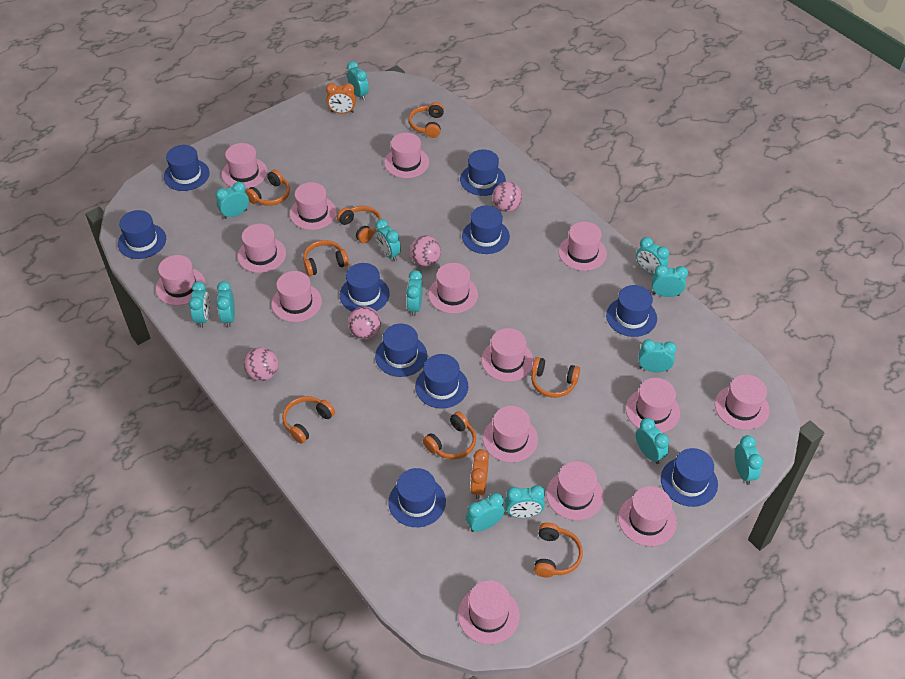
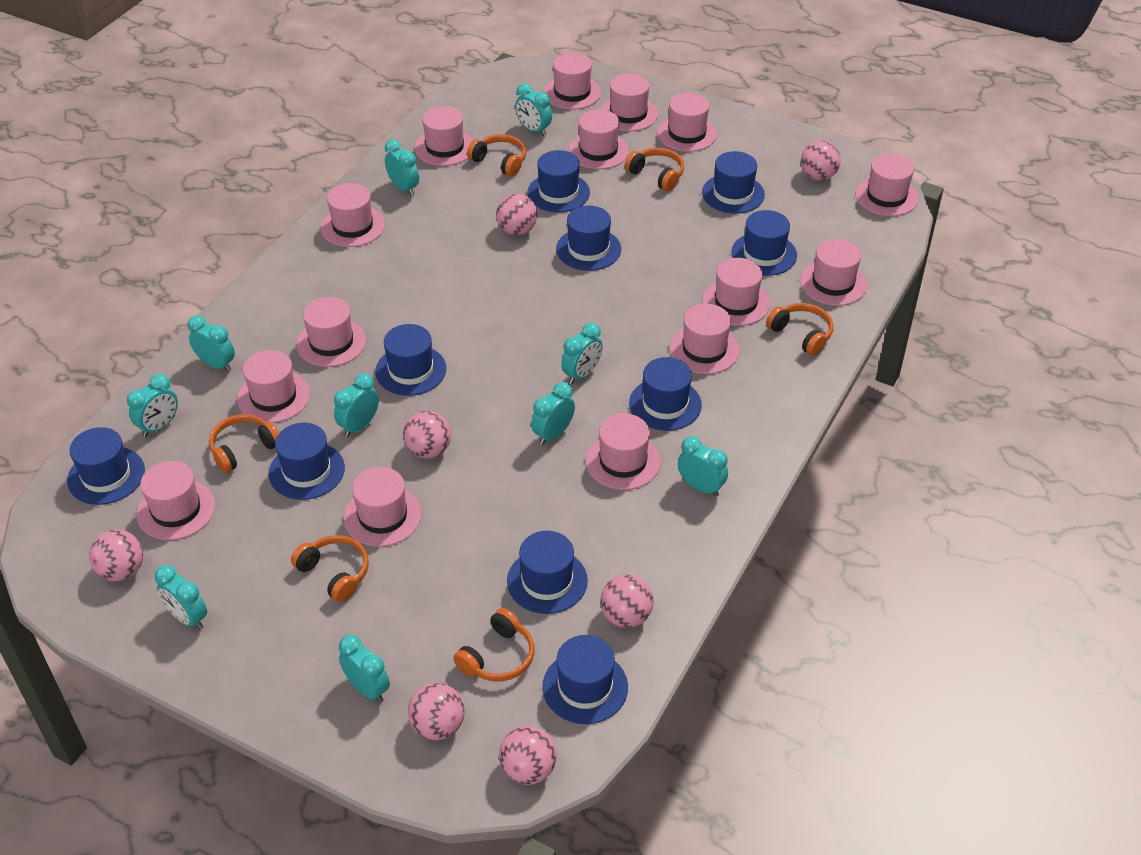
orange clock: [326,83,356,114] [470,449,489,499] = 2 -> none = 0
orange headphones: [245,169,290,206] [282,396,335,444] [303,240,349,276] [337,206,382,243] [408,102,444,138] [423,411,476,459] [531,357,580,398] [534,522,583,577] = 8 -> [209,414,279,473] [291,535,369,603] [453,608,535,681] [467,134,526,177] [625,148,684,191] [766,303,833,356] = 6
pink ball: [244,347,278,381] [348,306,381,339] [410,236,441,267] [492,182,522,212] = 4 -> [89,530,143,581] [403,411,451,459] [408,683,465,740] [496,194,537,235] [499,726,557,785] [600,574,654,628] [801,140,841,181] = 7
turquoise clock: [189,281,210,328] [216,182,249,219] [216,281,235,328] [347,61,369,100] [375,219,401,261] [406,270,423,316] [466,493,505,532] [505,485,545,518] [636,237,669,275] [636,418,669,464] [638,339,677,372] [652,265,688,297] [735,435,763,485] = 13 -> [127,374,178,437] [155,565,207,630] [188,315,235,372] [334,373,379,437] [339,635,390,703] [385,140,419,196] [515,83,552,136] [531,382,575,445] [561,323,603,384] [678,436,728,497] = 10

